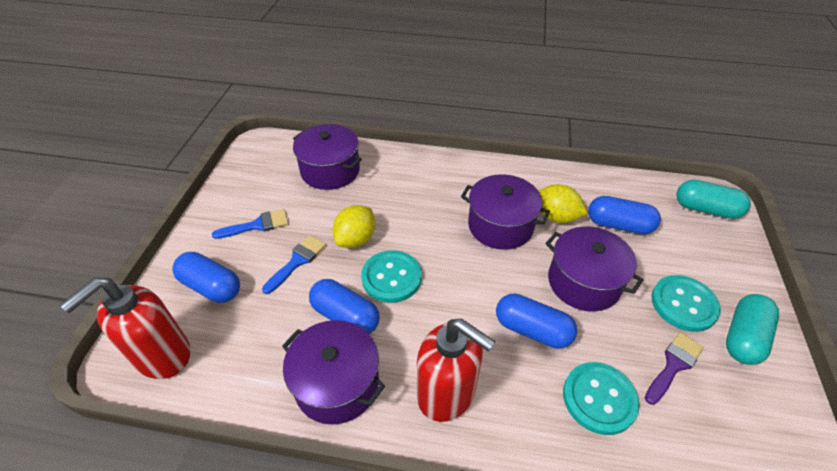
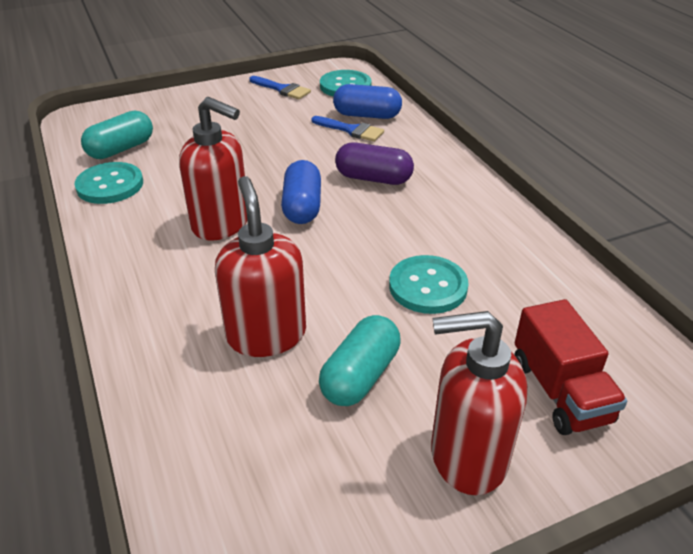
blue capsule: [172,252,240,303] [309,279,380,334] [496,294,577,349] [588,196,661,234] = 4 -> [281,160,321,224] [333,84,402,119] = 2
purple brush: [645,332,704,405] = 1 -> none = 0
purple capsule: none = 0 -> [335,143,414,185] = 1
purple pot: [282,320,385,425] [293,124,362,190] [461,174,550,250] [545,226,643,311] = 4 -> none = 0
red soap dispenser: [60,278,191,379] [417,319,495,422] = 2 -> [179,97,247,241] [215,176,306,357] [431,311,527,495] = 3
red truck: none = 0 -> [514,299,627,435] = 1
yellow lemon: [333,205,375,248] [539,184,588,223] = 2 -> none = 0

